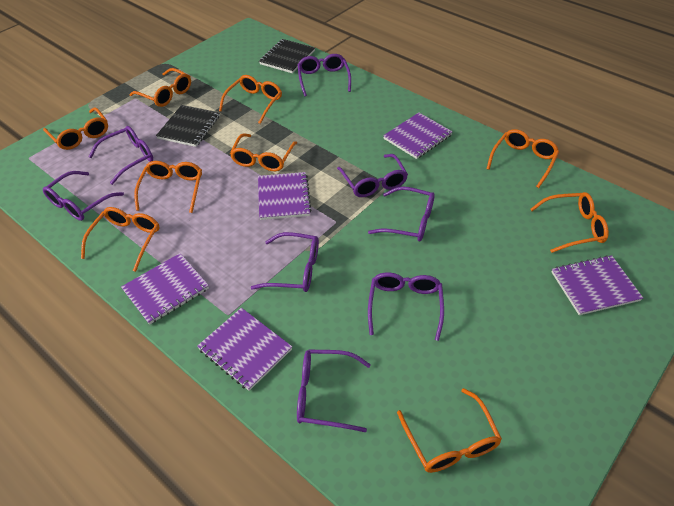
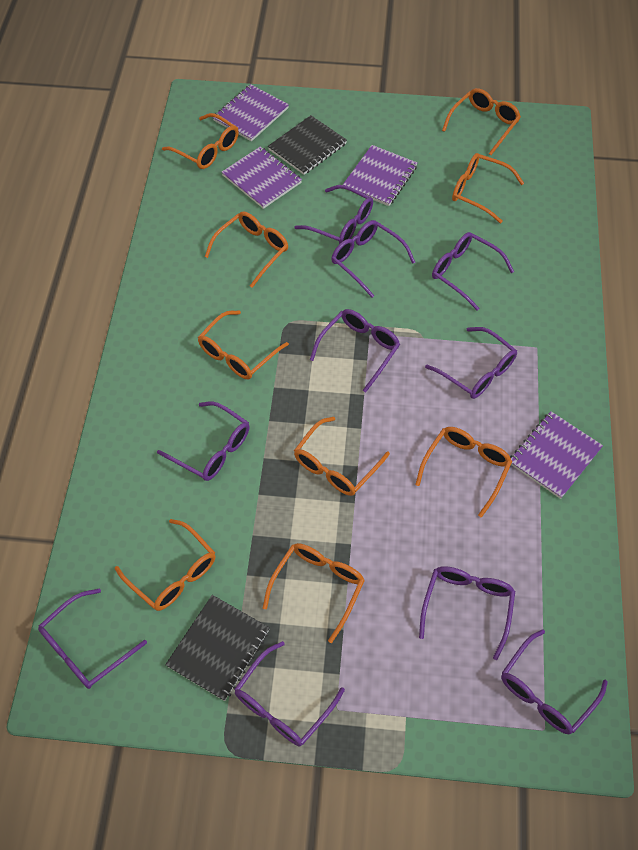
purple glasses: [43,171,124,221] [88,126,153,185] [251,232,319,292] [297,349,371,432] [298,54,351,96] [337,154,408,197] [368,186,435,241] [368,272,444,341] = 8 -> [38,588,147,689] [157,401,250,481] [234,641,345,746] [295,185,373,244] [310,309,400,392] [331,220,415,298] [419,566,515,660] [425,327,517,399] [432,232,514,311] [501,630,608,734] = 10
purple notebook: [121,253,209,325] [197,308,292,391] [258,172,312,220] [383,113,453,159] [552,255,643,315] = 5 -> [213,84,289,141] [222,146,302,209] [343,145,417,206] [510,411,603,499] = 4

